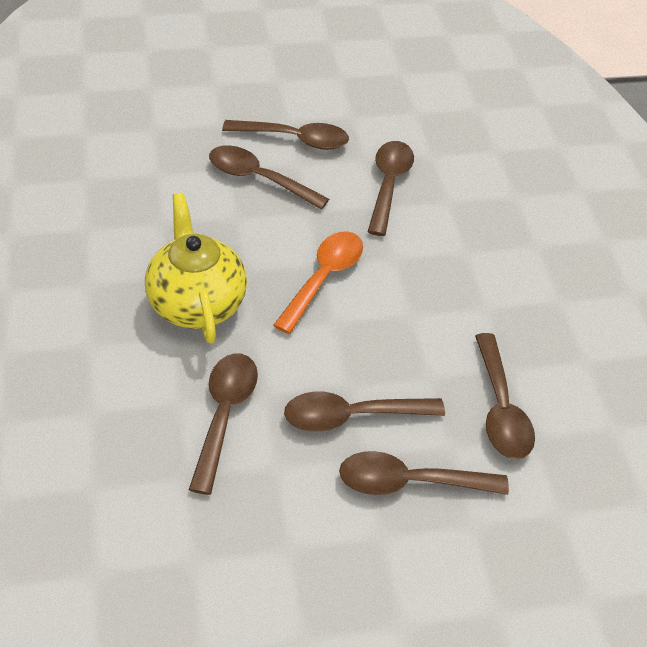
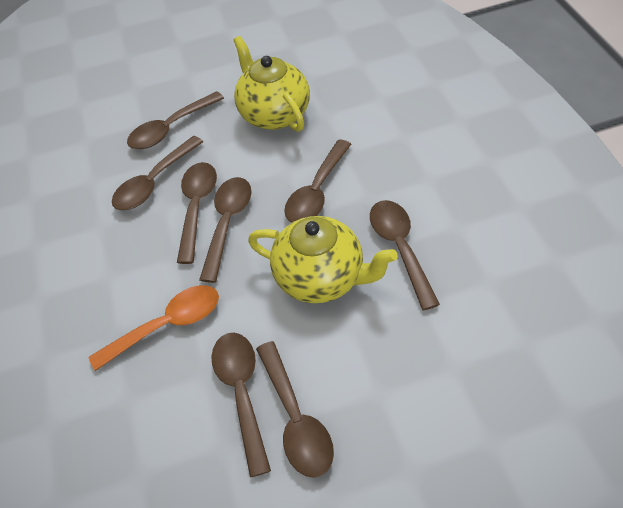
brown spoon: [189,353,258,495] [209,145,329,210] [222,120,349,150] [284,391,445,432] [339,451,509,495] [368,141,414,236] [475,333,535,459] = 7 -> [112,136,203,210] [127,91,224,149] [177,162,217,264] [199,177,252,283] [211,333,271,477] [256,341,334,478] [284,140,351,223] [370,200,440,310] = 8
yellow teapot: [145,193,247,343] = 1 -> [233,36,310,132] [248,216,398,303] = 2

